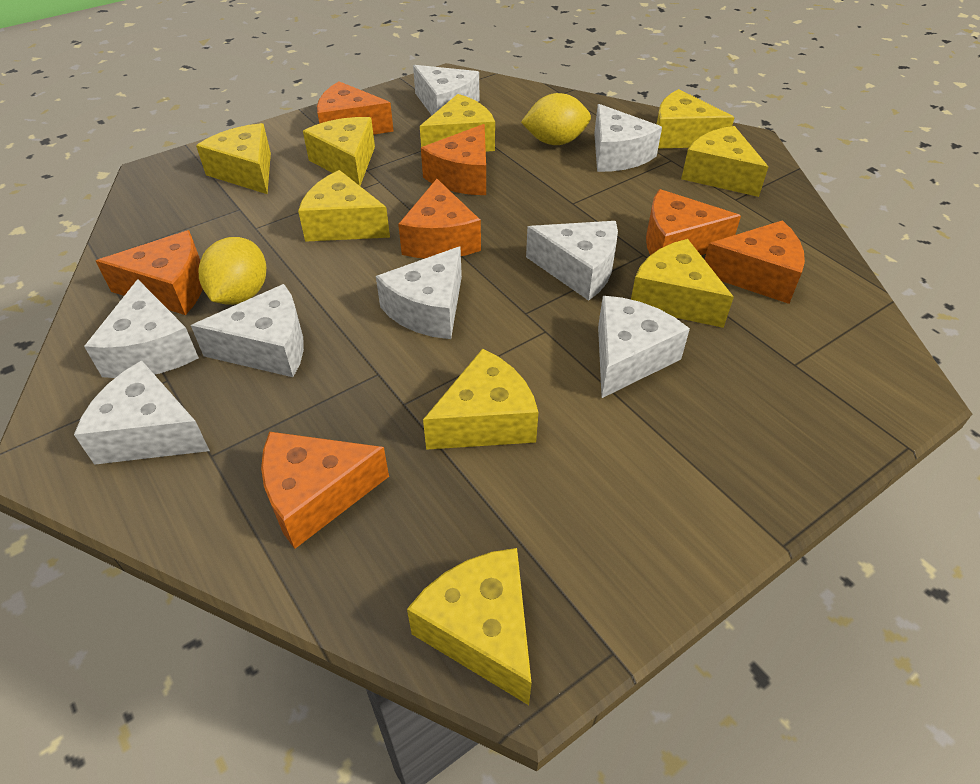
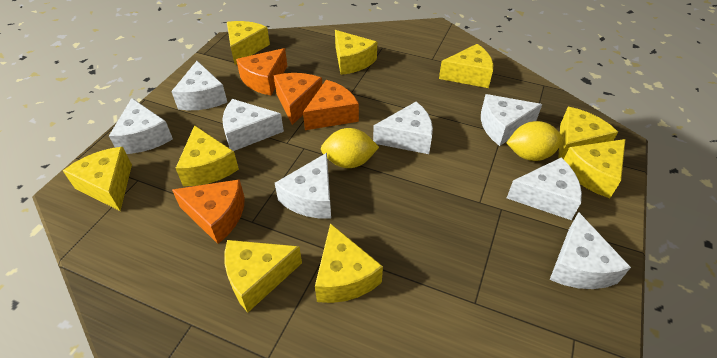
orange cheese: [96,230,203,315] [261,432,389,549] [317,82,394,135] [398,179,481,258] [421,124,486,195] [646,189,741,255] [705,220,805,304] = 7 -> [172,179,245,244] [236,48,287,95] [274,73,322,125] [303,80,359,130] = 4

